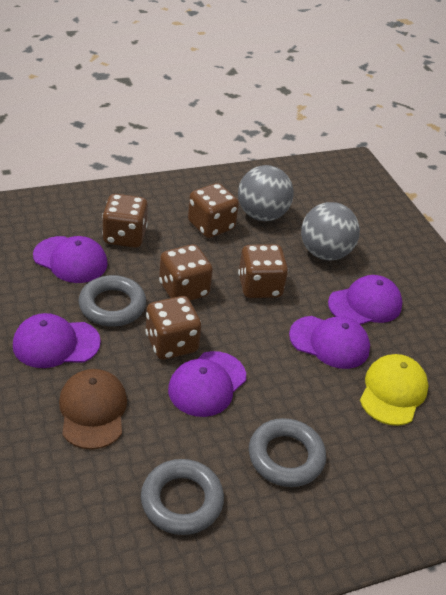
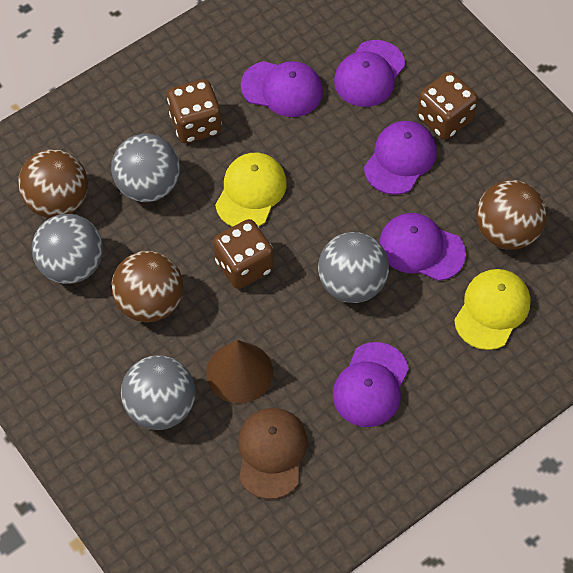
brown ball: none = 0 -> [18,149,88,218] [111,251,183,322] [476,180,547,250] = 3
brown cone: none = 0 -> [207,340,273,404] = 1
brown dice: [102,194,148,248] [145,296,201,360] [159,244,213,301] [188,183,239,238] [238,244,288,298] = 5 -> [167,79,222,143] [213,219,274,289] [417,72,478,140] = 3
grey ball: [238,165,293,221] [301,202,360,260] = 2 -> [32,214,103,284] [111,134,180,202] [121,355,195,430] [318,232,389,303] = 4
grey ring: [78,275,146,327] [141,459,224,535] [249,418,326,487] = 3 -> none = 0
yellow cap: [360,354,428,426] = 1 -> [215,153,287,227] [454,269,531,350] = 2

